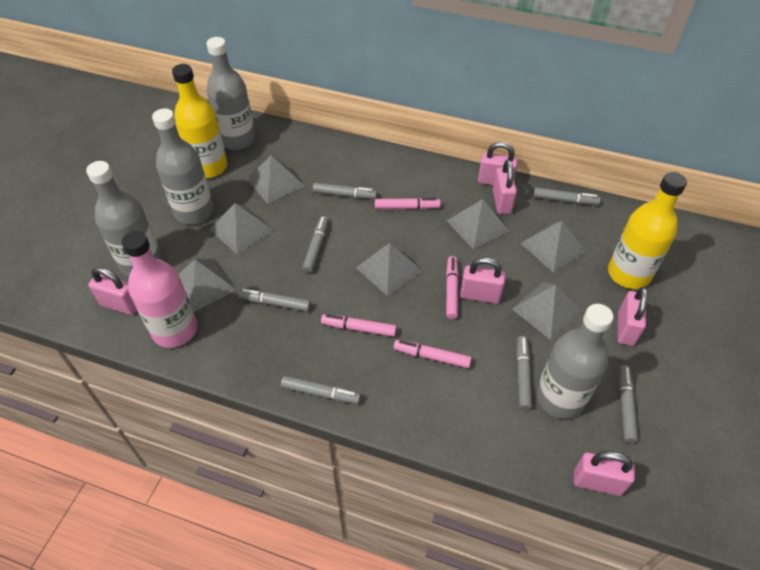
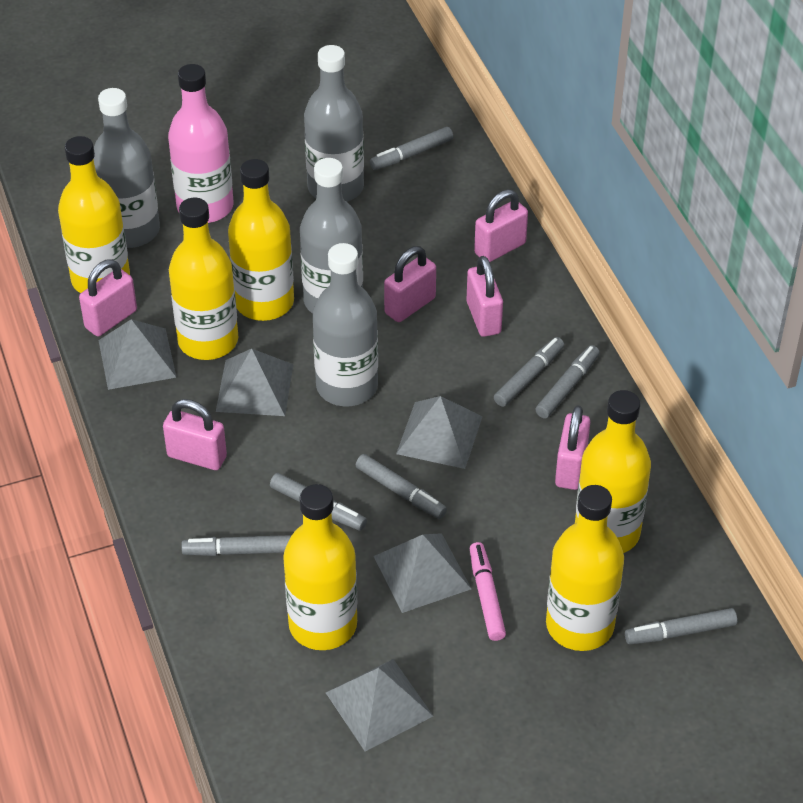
grey pyramid: [178,259,237,312] [210,203,273,254] [247,155,304,204] [356,243,423,296] [447,199,509,250] [512,282,582,340] [520,221,586,272] = 7 -> [99,319,177,390] [216,348,294,416] [326,659,433,751] [374,533,471,613] [396,396,483,469] = 5
pink marker: [321,314,397,337] [375,198,441,209] [393,340,472,368] [446,256,459,319] = 4 -> [470,542,506,641] = 1
yellow bottle: [172,64,227,178] [608,172,687,289] = 2 -> [58,136,130,293] [169,198,238,360] [228,159,294,321] [283,484,357,650] [546,485,624,651] [575,390,651,553] = 6

